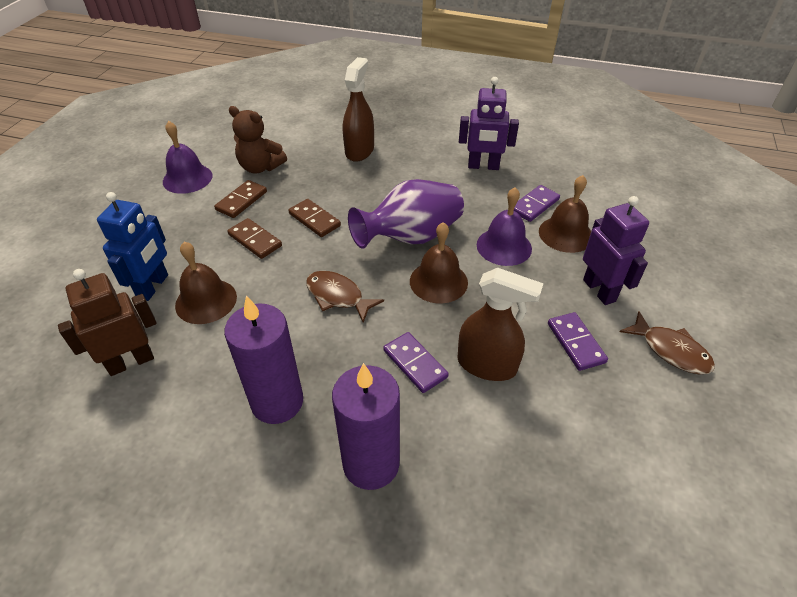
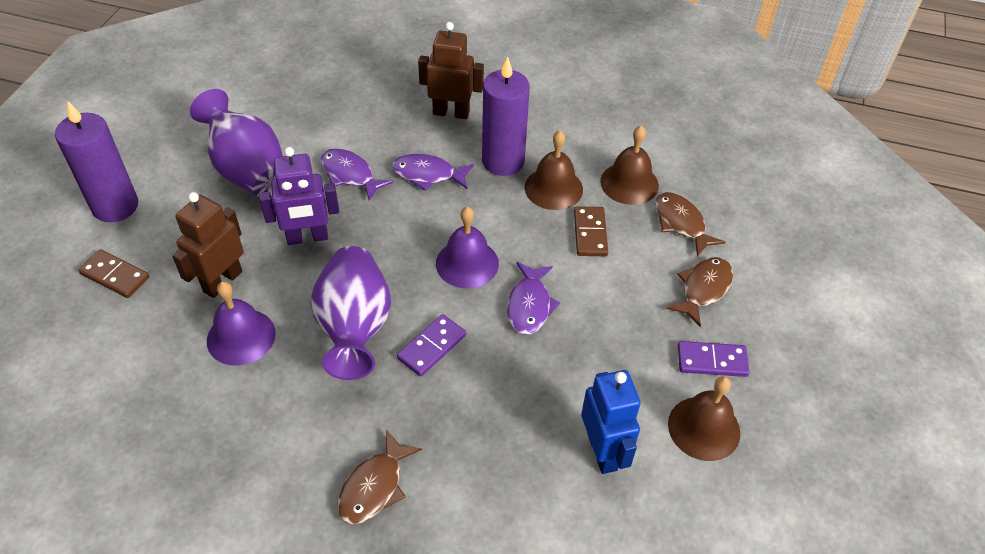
brown domino: [214,180,267,218] [227,218,282,259] [288,199,341,237] = 3 -> [78,249,149,298] [574,206,608,256] = 2
brown fish: [306,271,384,322] [620,311,715,374] = 2 -> [337,430,422,524] [655,192,726,256] [667,257,733,327] = 3
brown robot: [58,269,157,376] = 1 -> [172,192,244,298] [418,22,484,119] = 2
brown spray bottle: [343,57,374,162] [457,268,544,381] = 2 -> none = 0
brown teddy bear: [229,106,287,173] = 1 -> none = 0
purple domino: [383,332,449,393] [514,185,560,222] [548,312,608,371] = 3 -> [397,314,466,377] [678,341,750,377] = 2
purple fish: none = 0 -> [320,148,393,201] [392,154,474,191] [507,262,560,335] = 3
purple robot: [459,77,519,170] [583,196,649,305] = 2 -> [259,147,339,245] = 1
purple vase: [348,179,464,249] = 1 -> [190,89,283,197] [311,246,391,380] = 2

